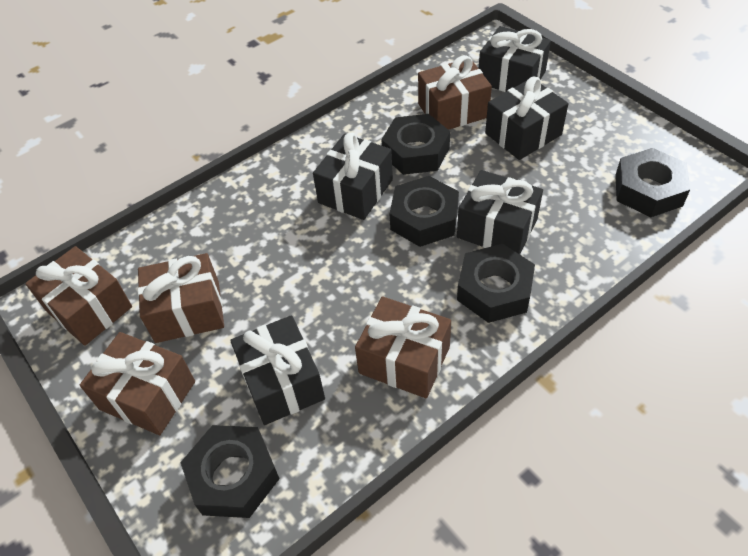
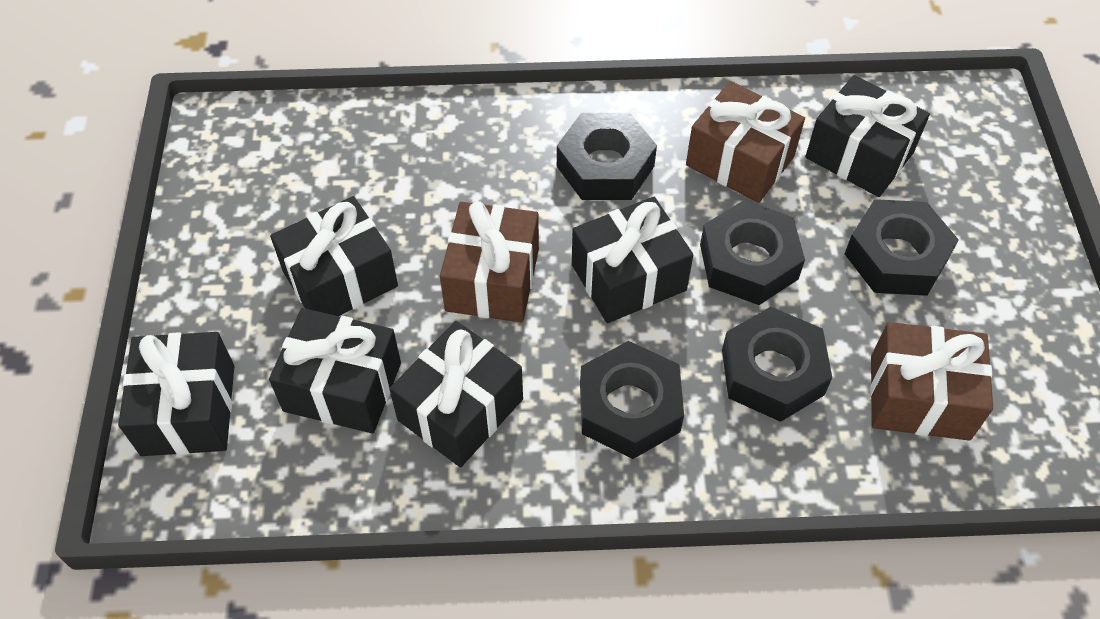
black gift: [230,315,325,425] [313,132,393,220] [457,170,543,254] [479,26,551,92] [485,76,568,160] = 5 -> [118,332,234,456] [269,308,401,434] [270,196,398,316] [389,321,523,467] [572,197,693,323] [805,75,930,197] = 6
brown gift: [25,246,132,346] [80,332,195,435] [138,253,224,343] [355,297,451,398] [418,55,492,130] = 5 -> [440,201,539,322] [686,81,805,203] [870,322,993,441] = 3

